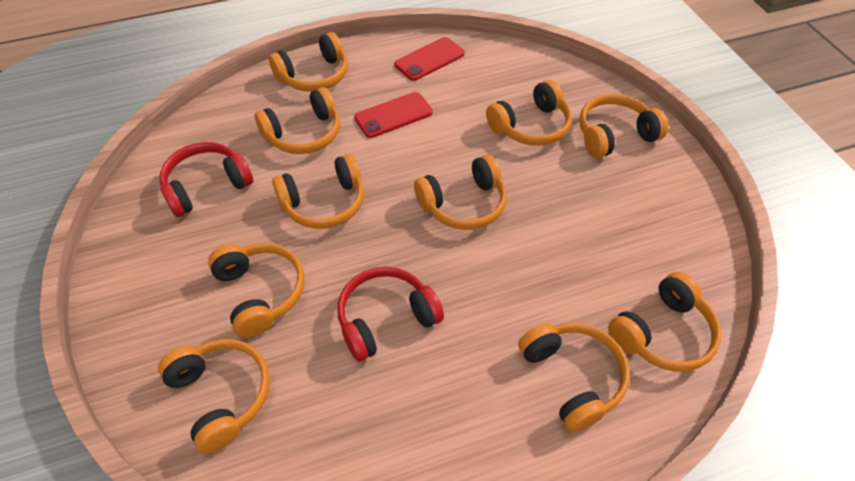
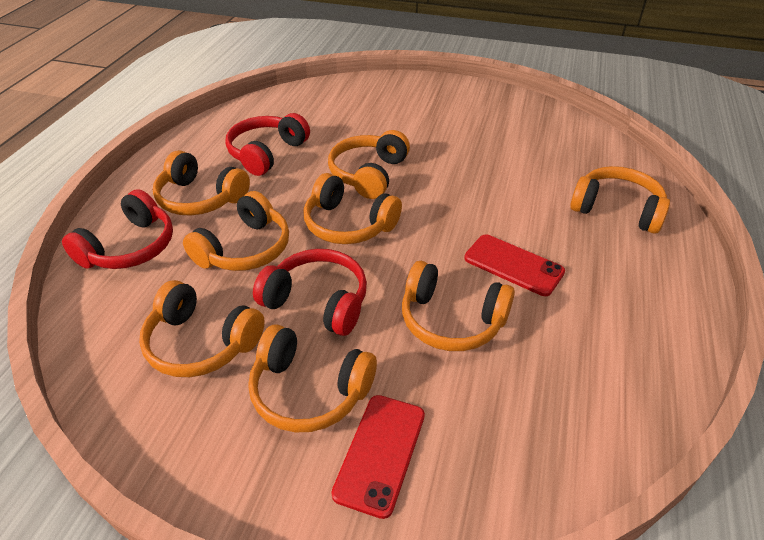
orange headphones: [158,339,270,454] [208,243,305,338] [255,87,340,154] [269,32,348,92] [272,154,364,229] [414,154,507,230] [486,80,572,146] [518,323,630,433] [579,94,668,158] [608,272,721,372] = 10 -> [139,280,265,377] [153,150,250,216] [183,191,289,271] [248,324,377,432] [304,173,402,244] [328,130,410,199] [402,261,515,351] [570,166,670,234] = 8
red headphones: [159,142,253,217] [337,266,444,362] = 2 -> [62,189,173,269] [225,113,310,176] [253,249,367,336] = 3

